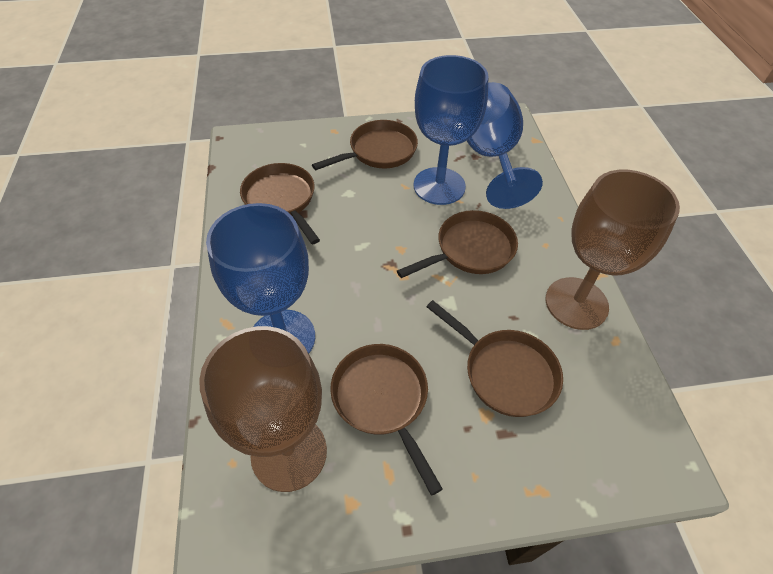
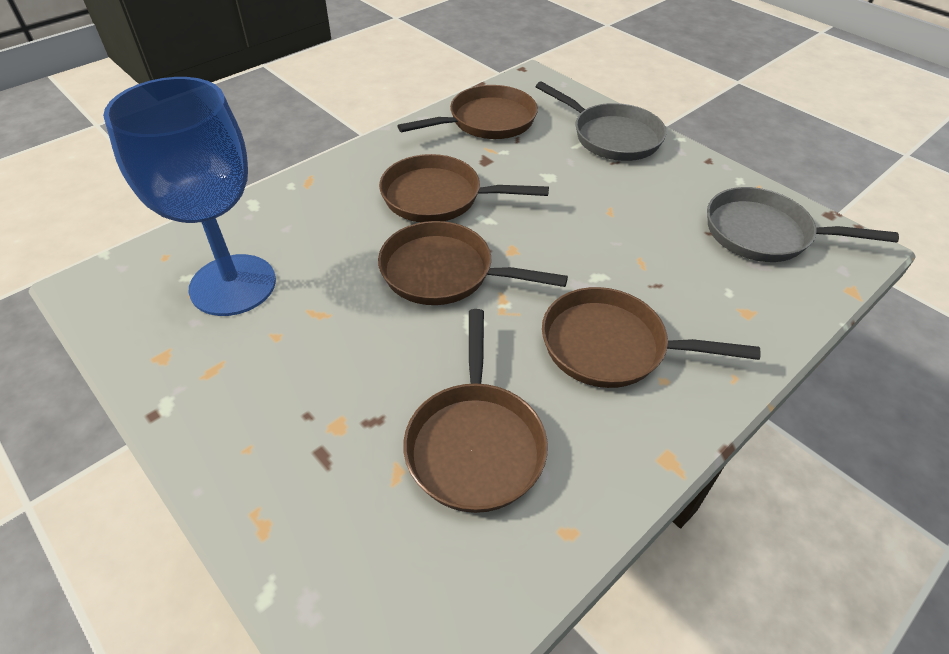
blue goblet: [206,203,315,353] [414,55,489,205] [467,82,543,209] = 3 -> [103,77,276,316] = 1
brown goblet: [199,326,327,492] [546,170,680,330] = 2 -> none = 0
grey pan: none = 0 -> [535,82,667,161] [707,187,899,262] = 2

